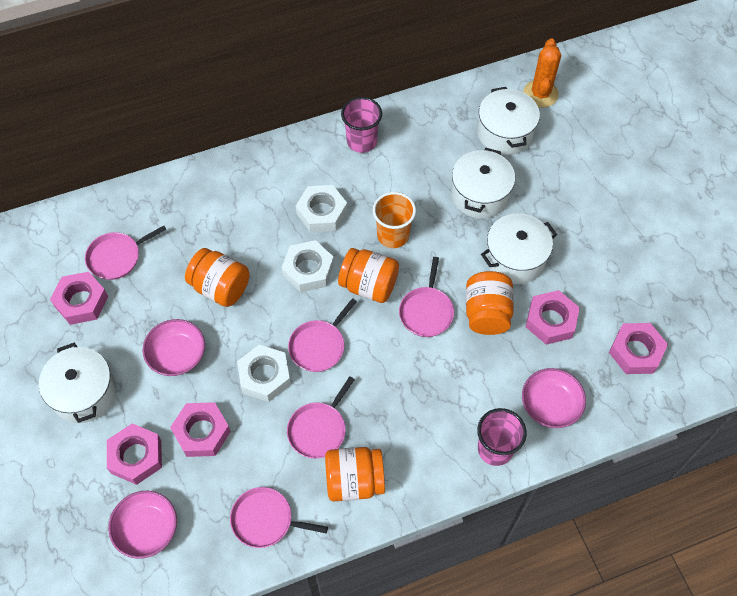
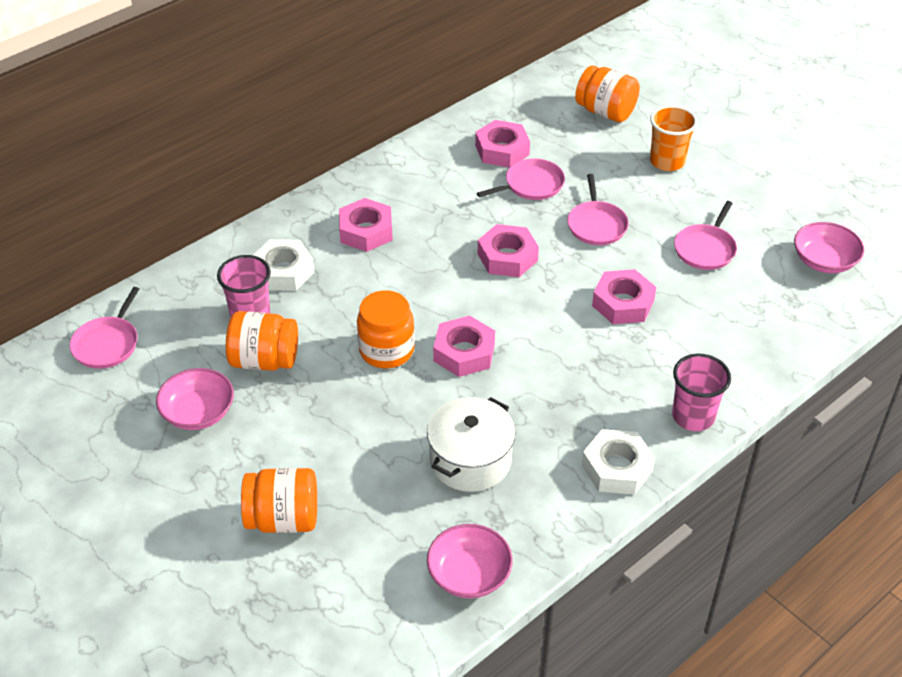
orange cactus: [523,38,561,108] = 1 -> none = 0
pink pan: [85,226,167,280] [230,487,328,548] [287,376,355,458] [288,298,357,372] [399,257,454,337] = 5 -> [69,287,139,369] [477,158,565,200] [567,174,629,245] [674,201,737,270] = 4
white nut: [237,345,291,402] [282,240,334,293] [296,185,347,232] = 3 -> [253,239,314,291] [582,429,655,495] = 2
white pot: [39,343,117,423] [451,148,515,219] [477,87,540,155] [481,213,557,284] = 4 -> [427,397,515,492] = 1

